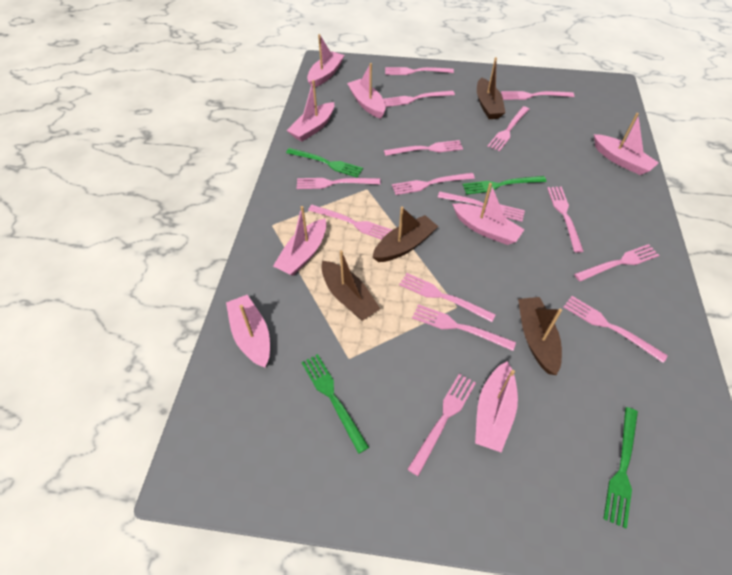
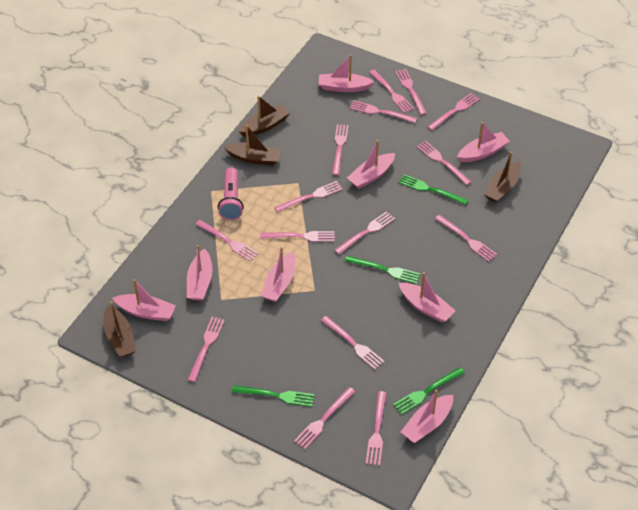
pink flashlight: none = 0 -> [218,168,244,220] = 1

